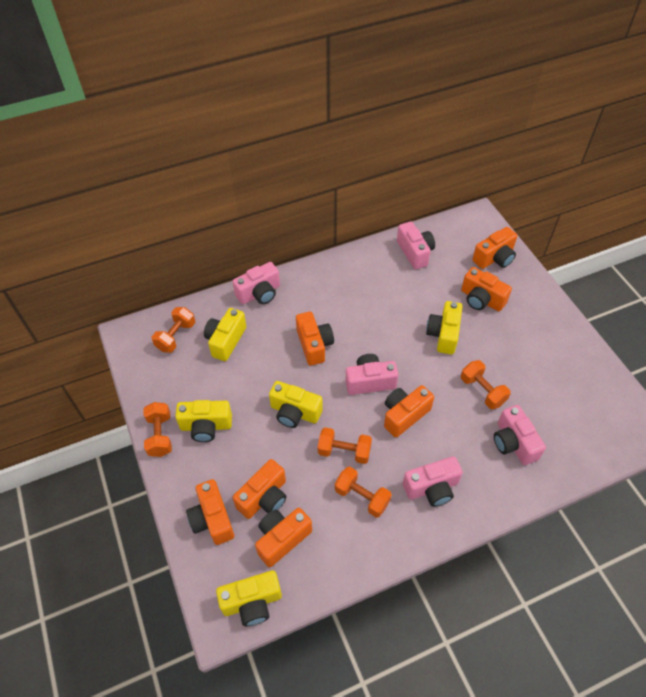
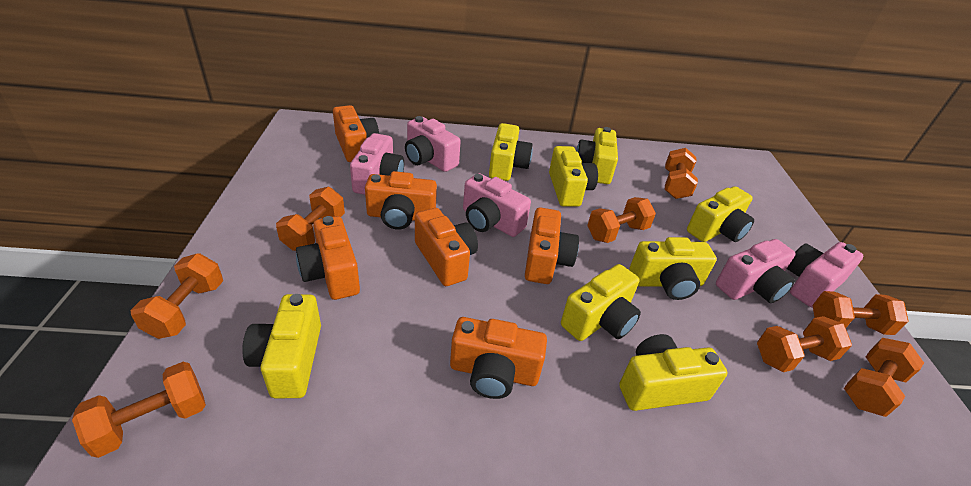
orange camera: [186,479,234,545] [233,459,286,519] [255,508,312,567] [296,312,334,366] [384,385,434,438] [461,267,512,311] [472,227,517,269] = 7 -> [296,216,360,300] [333,105,379,162] [365,171,437,230] [415,208,478,286] [450,317,547,399] [525,207,579,284] = 6
orange dumbbell: [143,402,172,457] [152,307,195,353] [318,427,372,464] [335,466,392,518] [461,360,511,409] = 5 -> [72,362,206,458] [131,253,223,339] [276,187,345,251] [587,197,656,243] [665,148,698,199] [757,316,852,372] [813,291,909,335] [844,338,924,417] = 8
yellow camera: [175,400,232,442] [204,308,246,361] [216,570,282,626] [269,381,323,428] [426,301,463,354] = 5 -> [242,294,321,398] [489,123,533,181] [549,146,598,207] [561,264,641,341] [576,127,618,184] [619,334,728,411] [630,237,717,300] [687,186,754,242] = 8

